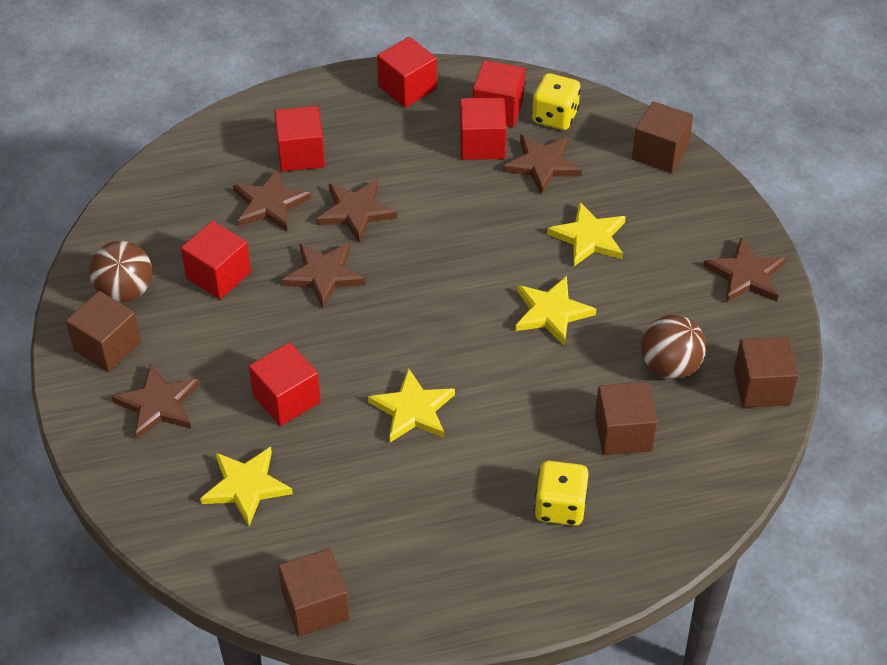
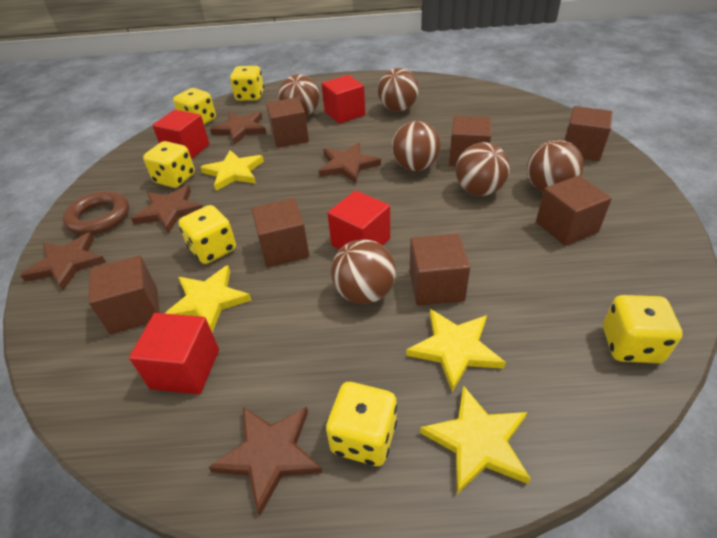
brown ball: [89,241,152,303] [641,315,706,379] = 2 -> [278,74,319,116] [331,239,396,304] [378,68,419,112] [392,121,441,171] [456,142,510,196] [527,140,584,192] = 6
brown cube: [66,291,141,372] [278,549,350,636] [595,382,657,455] [632,101,693,173] [734,337,799,408] = 5 -> [88,255,160,334] [251,198,309,267] [266,97,309,148] [410,234,470,306] [449,116,491,166] [536,175,612,246] [564,106,613,161] = 7
brown ring: none = 0 -> [63,191,129,235] = 1
brown star: [112,364,199,439] [233,169,311,231] [282,243,365,308] [317,180,397,243] [503,134,582,194] [703,238,786,303] = 6 -> [20,232,106,291] [131,185,203,234] [209,406,323,515] [210,111,266,145] [319,143,381,183] = 5
red cube: [181,221,251,299] [249,342,321,426] [274,106,325,172] [377,37,437,108] [460,97,507,160] [473,60,525,127] = 6 -> [129,313,219,394] [152,110,209,159] [321,75,365,124] [327,190,390,250] = 4
yellow dice: [532,73,581,130] [534,461,589,526] = 2 -> [143,141,195,188] [173,88,216,125] [178,205,236,264] [230,66,264,101] [326,382,397,466] [603,295,683,363] = 6

